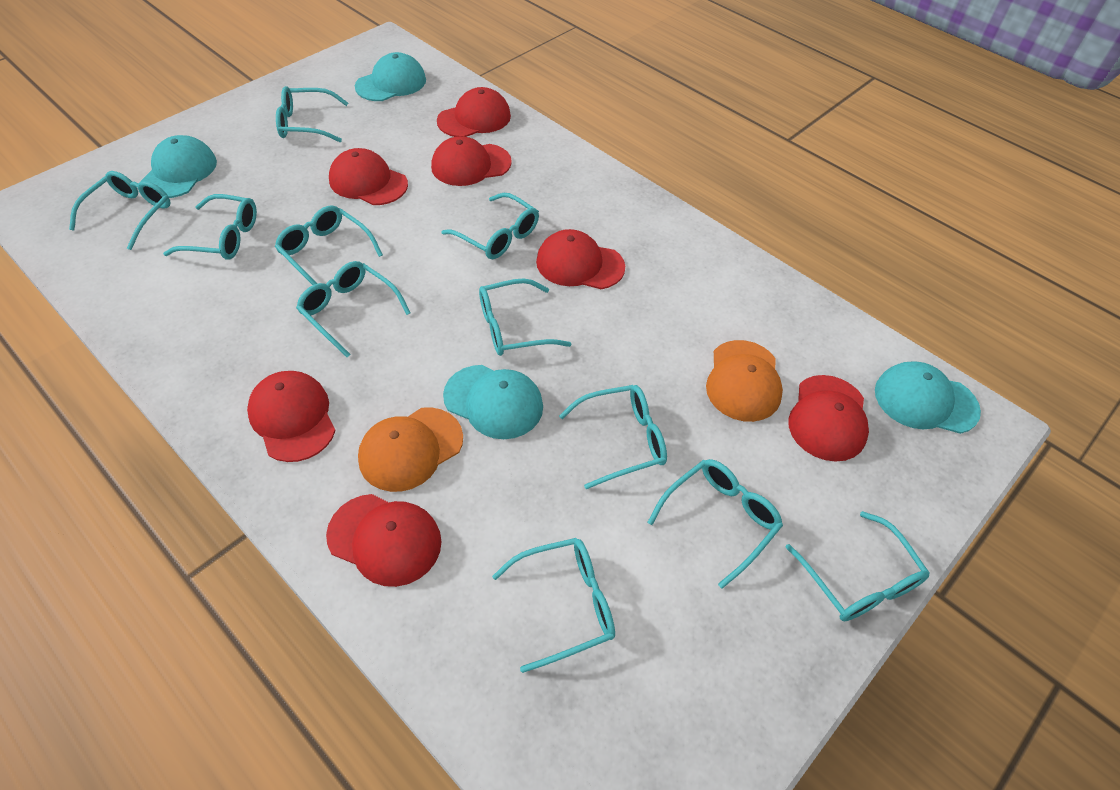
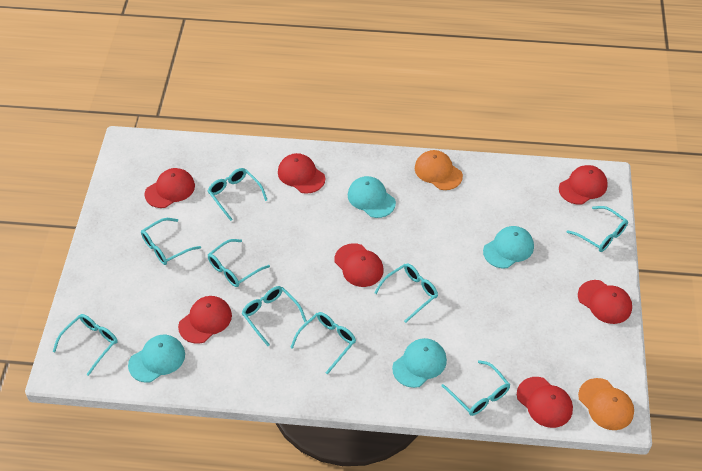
turquoise glasses: [69,171,171,250] [163,194,257,260] [275,205,383,285] [276,86,348,142] [296,261,411,357] [441,193,539,259] [479,278,571,356] [492,538,615,673] [559,385,667,489] [648,459,783,589] [785,511,930,621] = 11 -> [53,314,118,376] [141,218,201,265] [208,168,267,221] [208,239,270,287] [242,286,307,346] [290,312,356,374] [374,263,438,323] [442,360,510,416] [566,206,628,252] = 9

